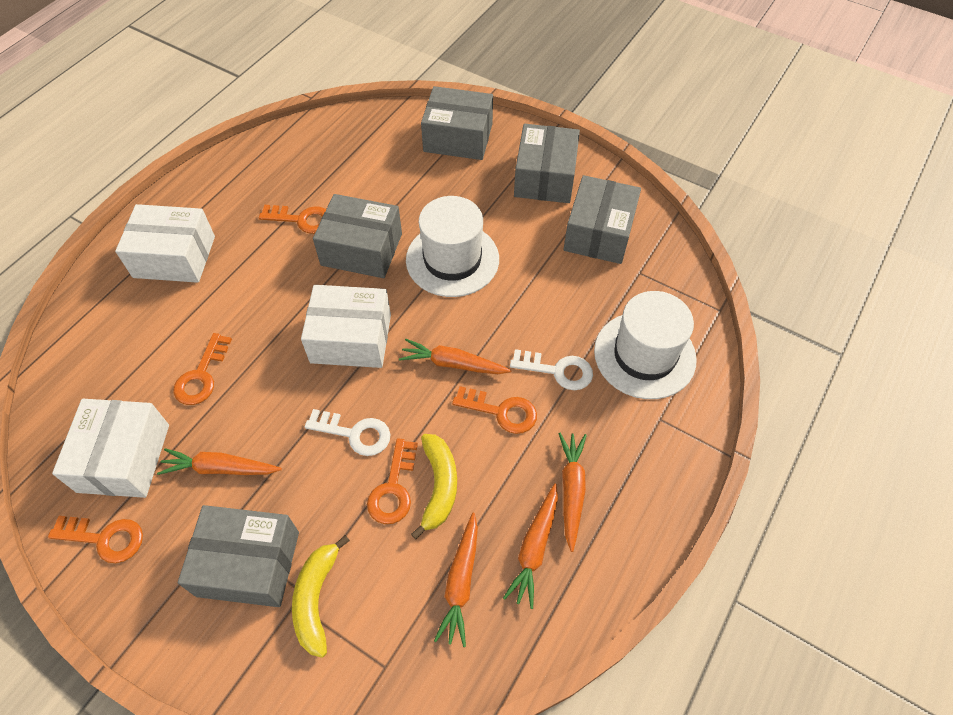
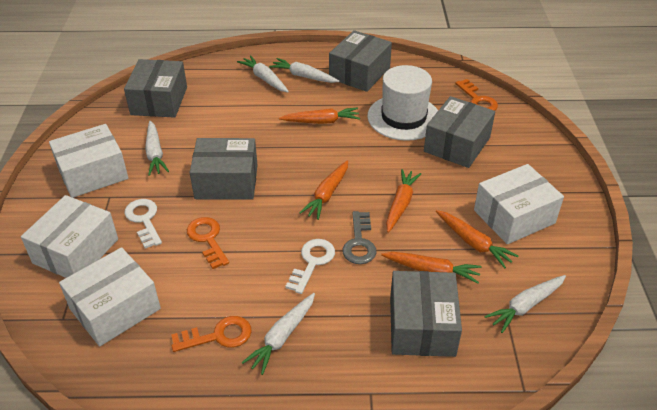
grey key: none = 0 -> [342,211,377,264] = 1
orange key: [48,516,143,563] [173,333,232,405] [259,205,326,234] [367,438,418,524] [452,386,537,434] = 5 -> [171,316,252,352] [187,217,229,269] [455,79,498,111] = 3
white box: [52,399,169,498] [115,204,215,283] [301,285,391,368] = 3 -> [21,195,118,278] [49,124,128,198] [59,247,161,346] [474,164,564,244] = 4
white carrot: none = 0 -> [145,121,169,176] [237,55,289,92] [242,293,315,375] [269,58,340,83] [484,275,566,333] = 5
white hat: [406,196,499,297] [594,291,697,399] = 2 -> [367,65,438,141] = 1
yellow banana: [292,535,350,658] [411,434,457,539] = 2 -> none = 0

